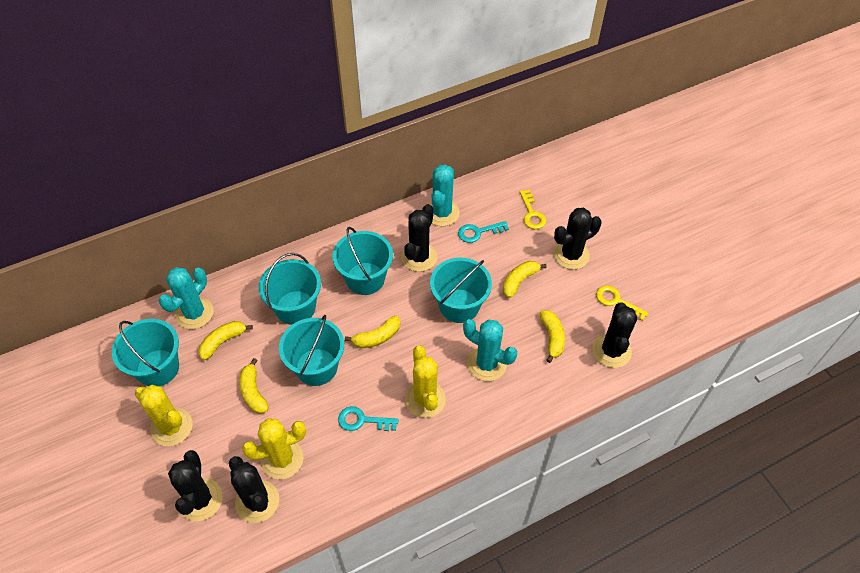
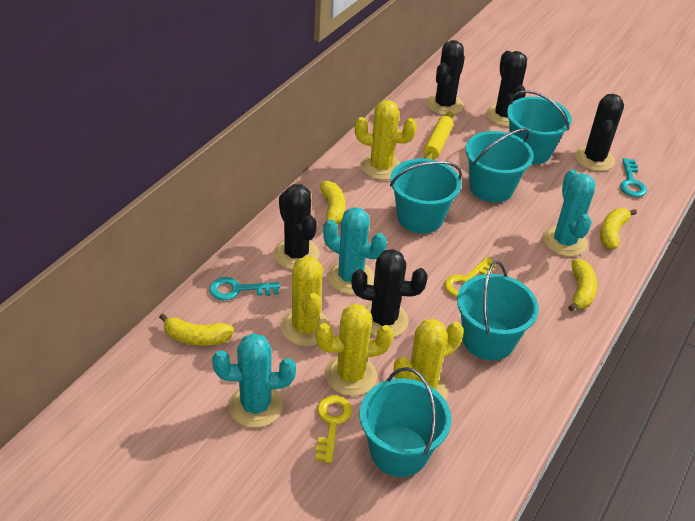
yellow banana: [198,321,253,360] [239,358,269,414] [345,316,400,348] [503,261,547,298] [539,310,565,363] = 5 -> [159,313,234,346] [320,181,346,225] [568,259,597,311] [600,208,637,250] = 4
yellow cactus: [135,385,193,446] [242,418,306,479] [405,346,446,418] = 3 -> [281,256,331,346] [316,304,394,396] [355,100,417,180] [394,319,464,400] = 4
yellow rolling pin: none = 0 -> [424,111,453,159] = 1

